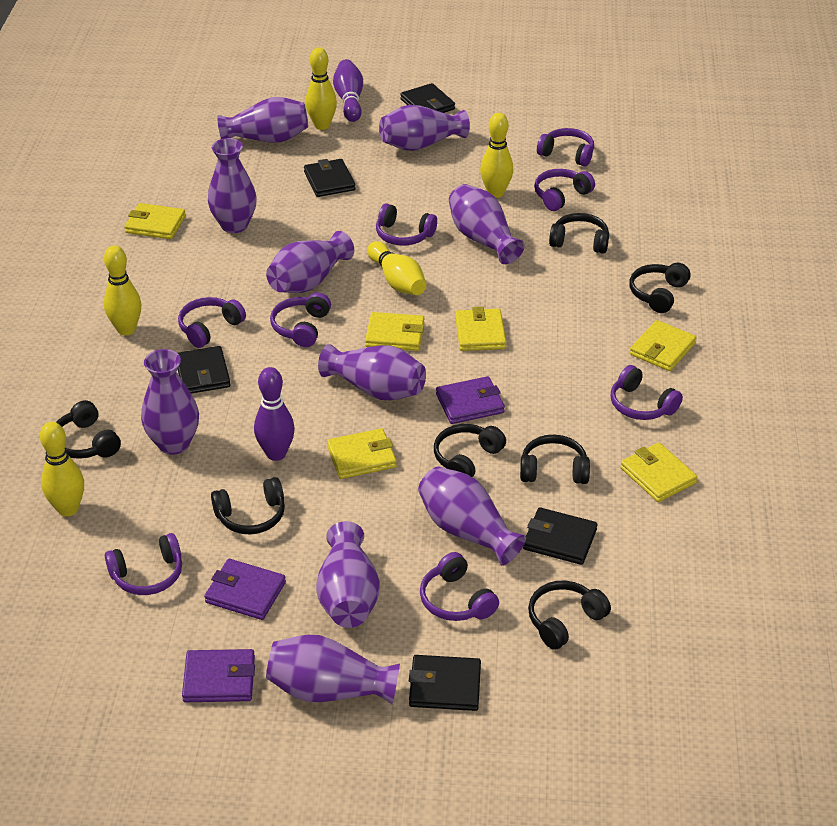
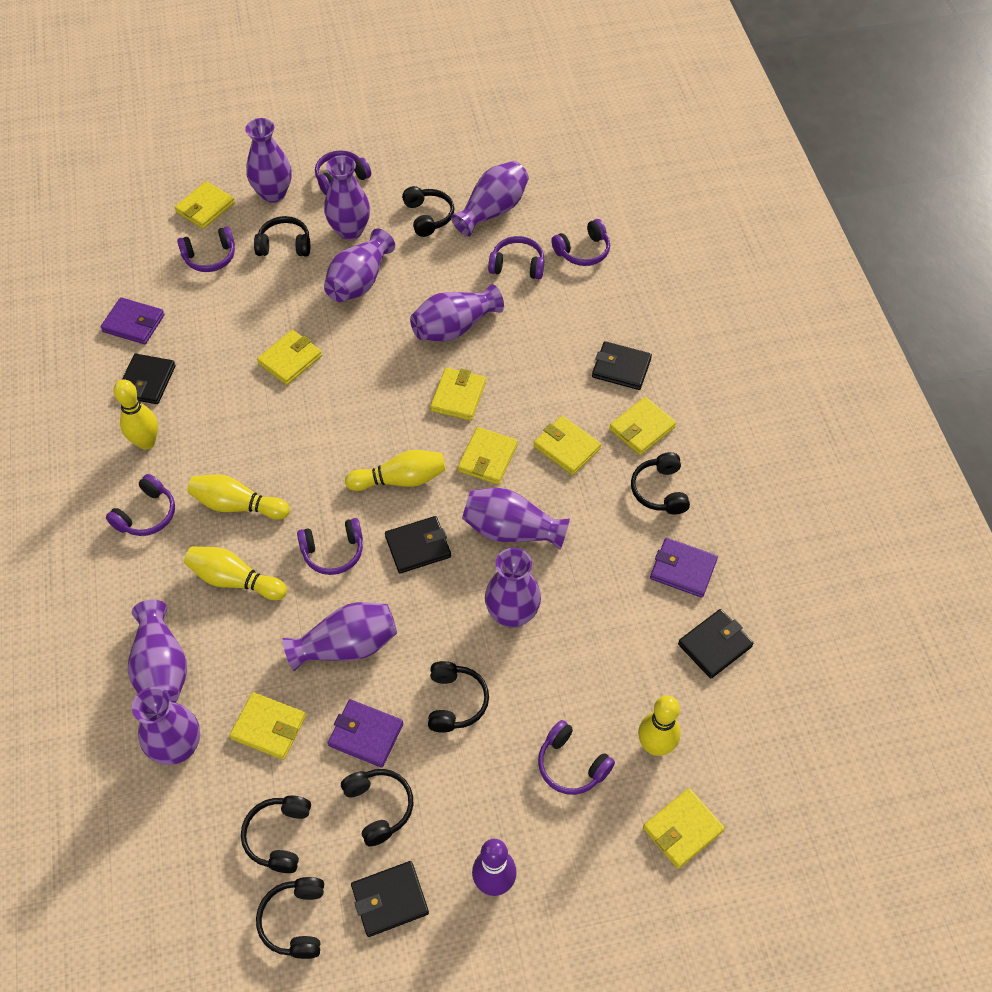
purple bowling pin: [254,367,295,461] [333,59,363,122] = 2 -> [472,839,517,896] = 1
purple headphones: [105,533,182,595] [178,297,246,348] [270,292,331,347] [376,203,437,246] [420,552,499,621] [534,169,595,211] [537,128,594,166] [611,365,683,420] = 8 -> [106,474,175,536] [177,226,235,272] [297,518,363,575] [315,150,371,195] [488,236,544,279] [538,720,615,795] [551,219,610,266] = 7
yellow wallet: [124,203,186,239] [327,428,397,479] [365,312,425,351] [455,307,506,351] [620,443,697,502] [630,320,697,371] = 6 -> [174,181,235,229] [229,692,306,760] [257,330,322,385] [430,368,486,421] [458,427,518,485] [534,416,601,475] [609,397,676,455] [643,788,725,869] = 8

